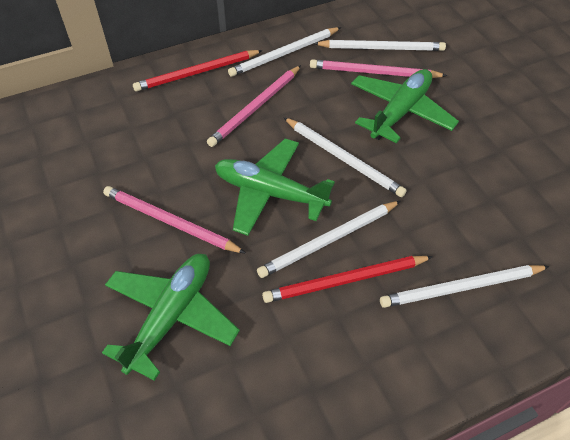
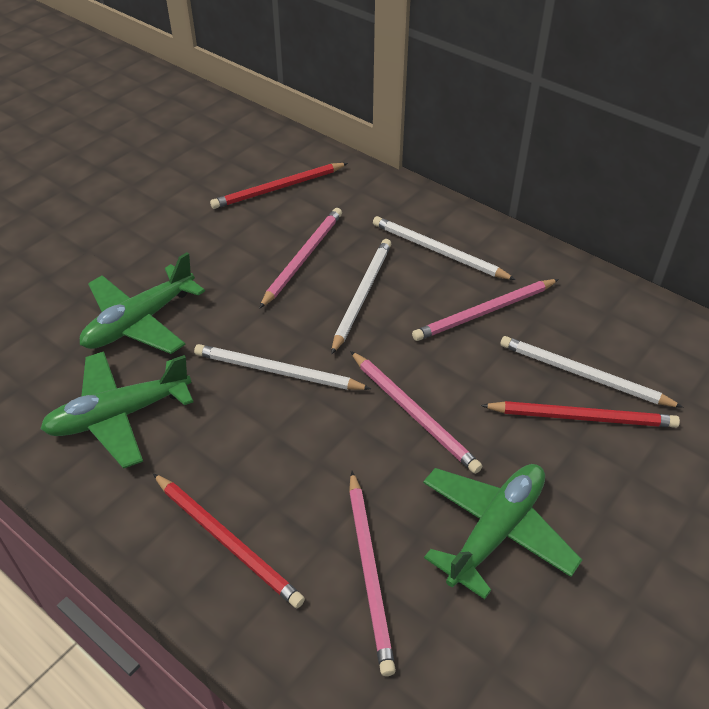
pink pencil: [103,186,245,253] [207,65,301,147] [310,59,447,78] = 3 -> [259,208,342,309] [349,471,396,676] [350,351,482,474] [412,279,559,341] = 4
red pencil: [133,50,263,92] [262,256,433,303] = 2 -> [153,473,305,608] [210,163,348,209] [481,401,680,428] = 3
white pencil: [228,27,341,77] [257,201,401,278] [283,117,407,197] [313,40,446,51] [380,265,550,308] = 5 -> [194,344,371,390] [331,239,391,354] [373,216,516,280] [500,336,683,408] = 4

